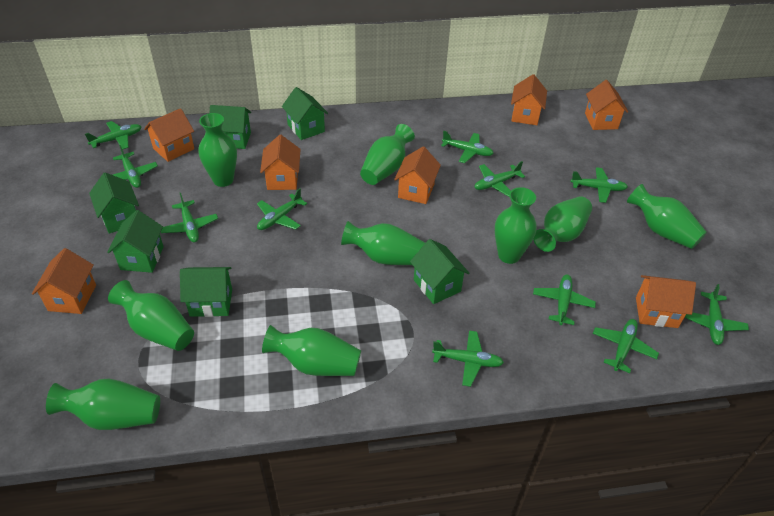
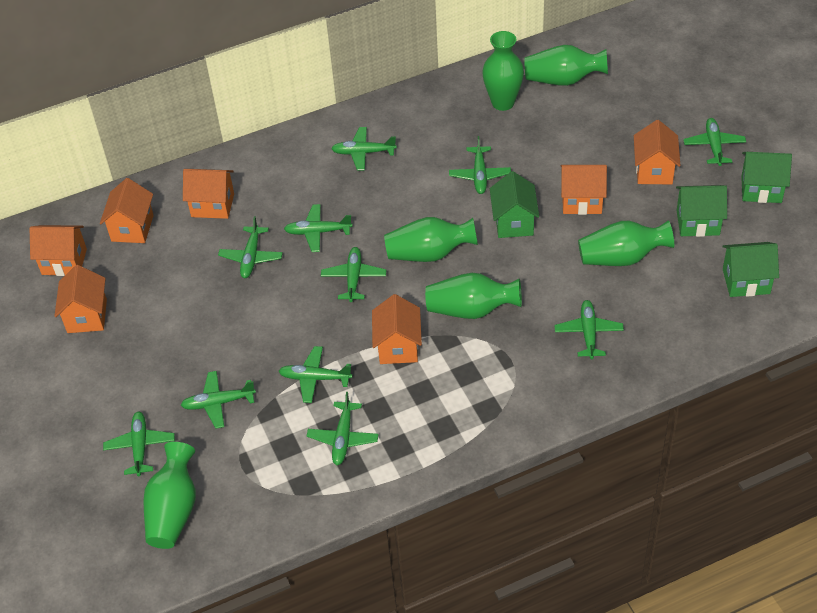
green house: [89,172,139,233] [107,210,164,273] [180,267,232,317] [210,105,251,149] [282,87,328,140] [410,239,469,304] = 6 -> [490,171,539,238] [676,185,727,237] [723,242,779,297] [741,152,792,203] = 4
green vase: [46,379,160,430] [108,280,194,351] [199,113,237,187] [262,325,361,376] [341,221,425,265] [360,124,415,185] [495,187,537,264] [533,196,592,252] [627,184,707,249] = 9 -> [144,442,196,549] [384,217,478,262] [425,273,522,319] [482,31,524,111] [524,45,608,86] [578,220,674,266] = 6

